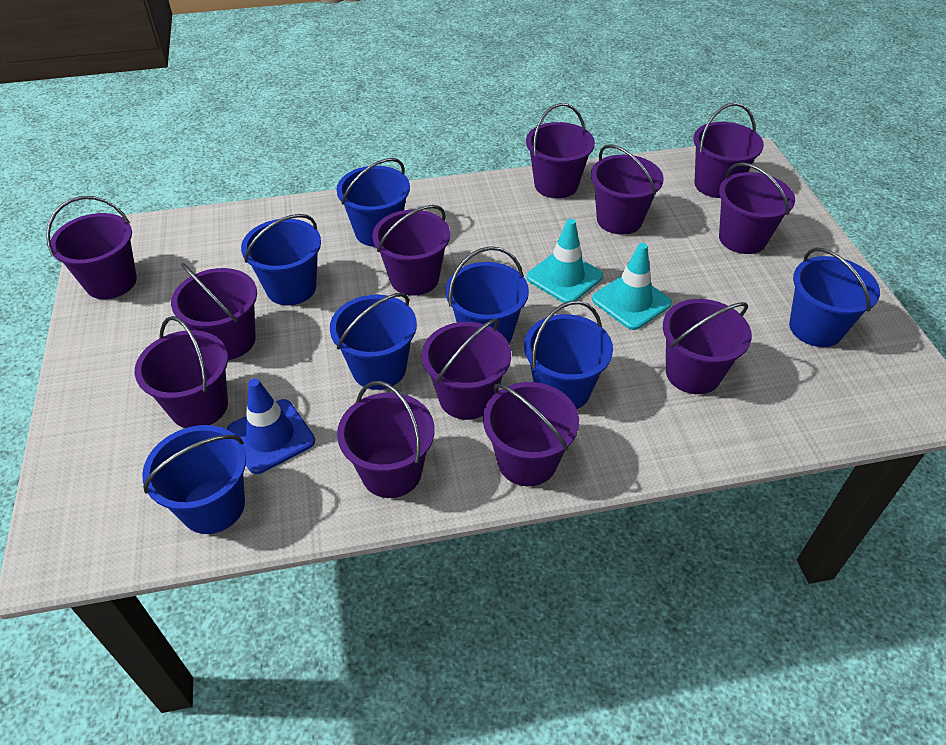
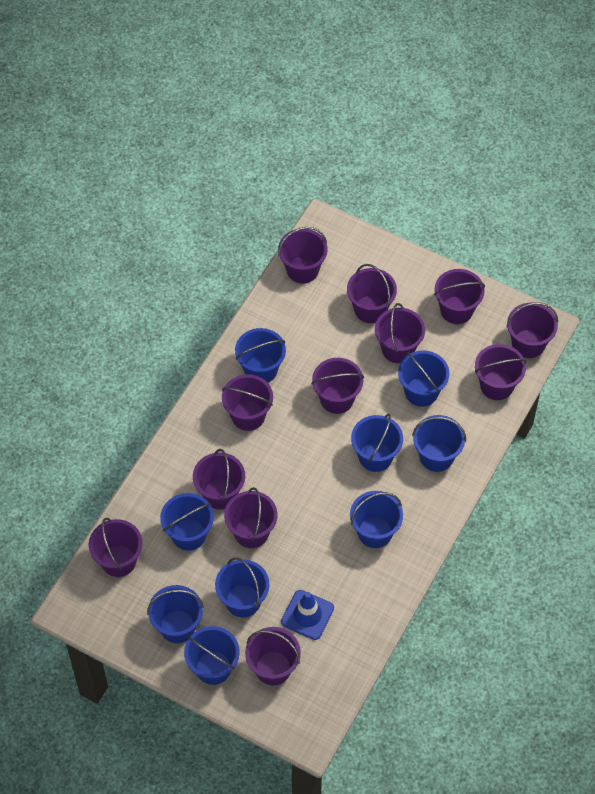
blue bucket: [142,425,246,534] [241,214,321,305] [330,293,417,390] [336,158,410,247] [446,246,529,343] [524,300,613,409] [789,248,880,347] = 7 -> [147,585,204,643] [160,493,214,551] [184,626,240,685] [215,557,269,617] [235,328,286,383] [350,491,403,548] [351,414,403,472] [398,350,449,407] [412,415,466,472] = 9
turquoise traffic cone: [527,219,603,303] [592,243,672,330] = 2 -> none = 0

